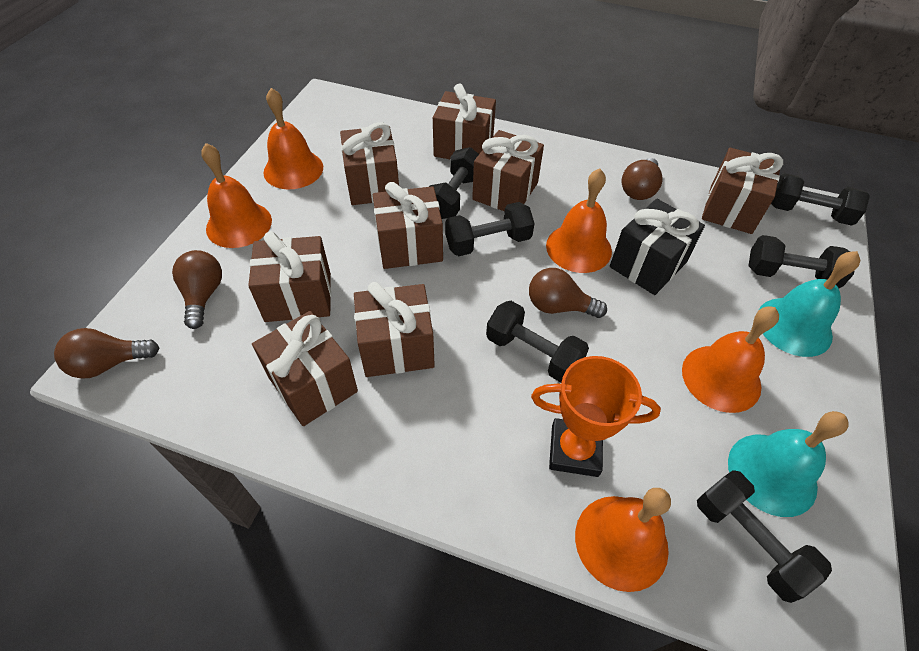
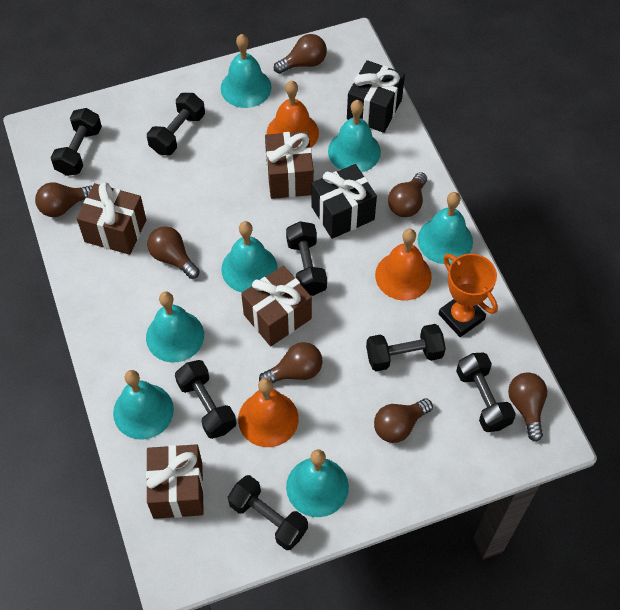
black dumbbell: [429,147,479,219] [445,202,535,256] [486,301,589,383] [697,470,832,603] [748,235,854,288] [771,173,870,226] = 6 -> [50,108,102,176] [147,93,205,155] [175,360,236,439] [228,475,308,550] [286,221,327,296] [366,324,446,371] [456,353,516,432] = 7
black gift: [610,199,705,295] = 1 -> [312,164,377,239] [347,60,405,133] = 2
brown gift: [248,231,331,322] [252,311,358,426] [340,122,399,205] [354,282,435,377] [373,182,443,269] [433,83,496,159] [472,130,544,211] [702,148,783,234] = 8 -> [77,182,146,255] [146,444,204,519] [241,265,312,346] [265,131,314,199] = 4
brown light bulb: [54,328,159,379] [172,250,222,329] [529,268,607,318] [622,158,662,200] = 4 -> [35,182,93,217] [147,226,200,279] [259,342,322,383] [274,34,327,74] [374,398,433,443] [388,172,427,217] [508,372,547,442] = 7
orange bell: [201,143,272,248] [263,88,323,189] [546,169,612,273] [575,488,671,592] [682,306,779,413] = 5 -> [238,378,299,447] [267,81,319,148] [375,229,432,300] = 3
turquoise bell: [728,411,849,517] [758,251,860,357] = 2 -> [113,370,174,440] [146,291,204,363] [221,34,272,108] [221,221,278,292] [286,449,349,517] [328,100,381,172] [418,192,473,264] = 7

